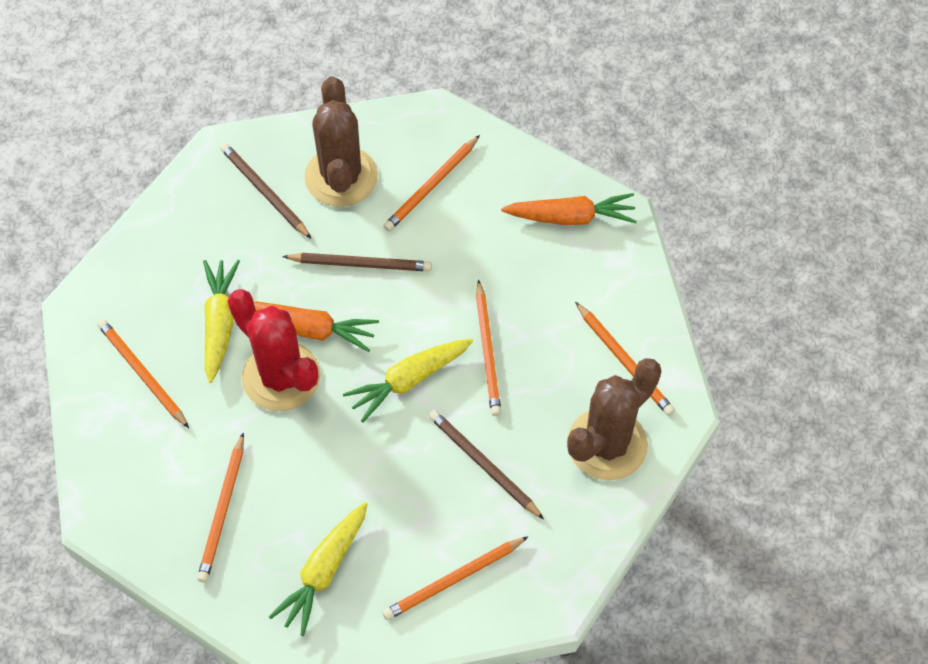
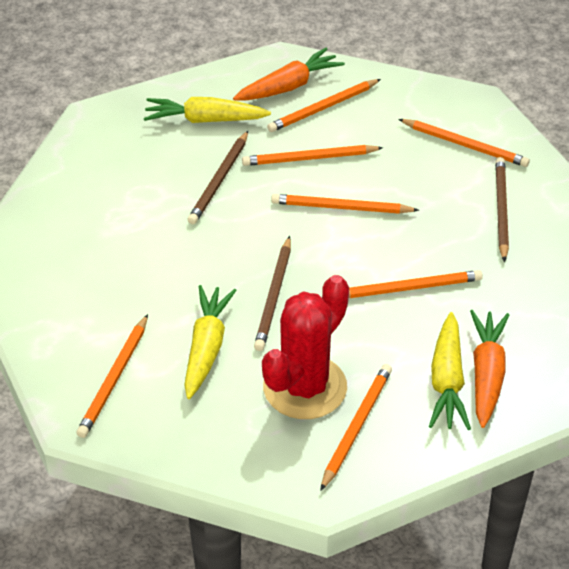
brown cactus: [304,76,378,207] [567,358,662,480] = 2 -> none = 0
orange pencil: [97,319,189,428] [197,432,244,582] [382,536,529,620] [384,135,480,231] [476,279,501,416] [575,302,675,416] = 6 -> [76,314,148,438] [242,145,383,166] [267,79,381,132] [271,194,419,214] [320,364,392,491] [349,270,483,298] [399,119,530,167] = 7

